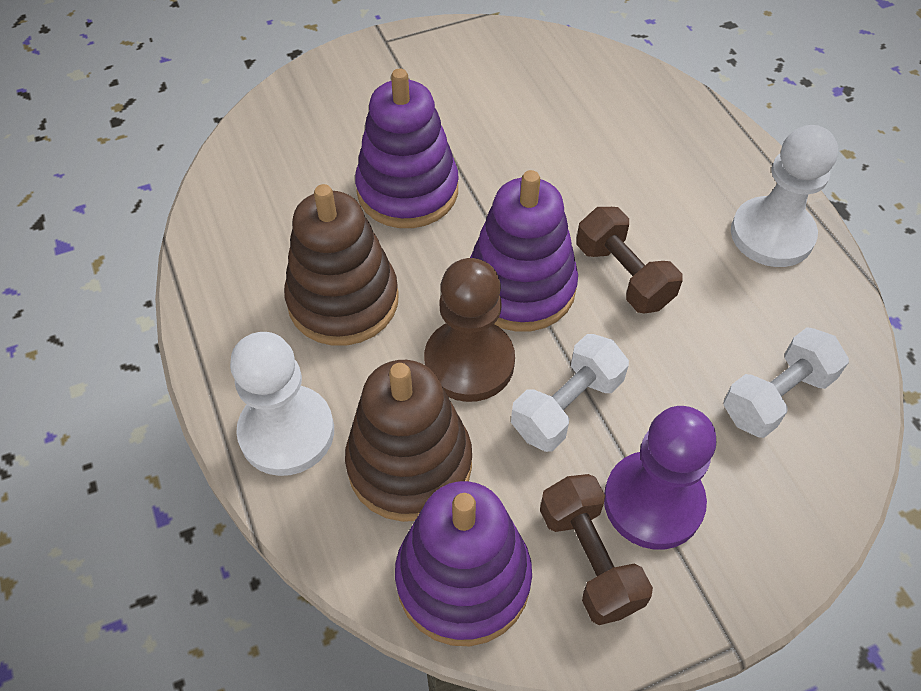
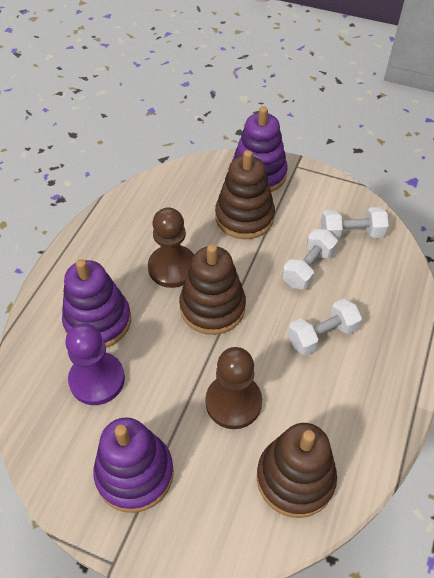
brown dumbbell: [540,474,653,625] [577,207,683,314] = 2 -> none = 0
brown pawn: [424,258,515,402] = 1 -> [148,207,194,288] [205,347,262,429] = 2
brown stacking toy: [284,184,399,346] [345,360,472,522] = 2 -> [179,244,246,335] [215,150,275,239] [257,423,337,518] = 3
white dumbbell: [511,334,629,452] [723,327,849,438] = 2 -> [282,229,338,290] [288,298,362,356] [321,207,389,240] = 3
white pawn: [230,332,334,476] [731,125,838,267] = 2 -> none = 0

